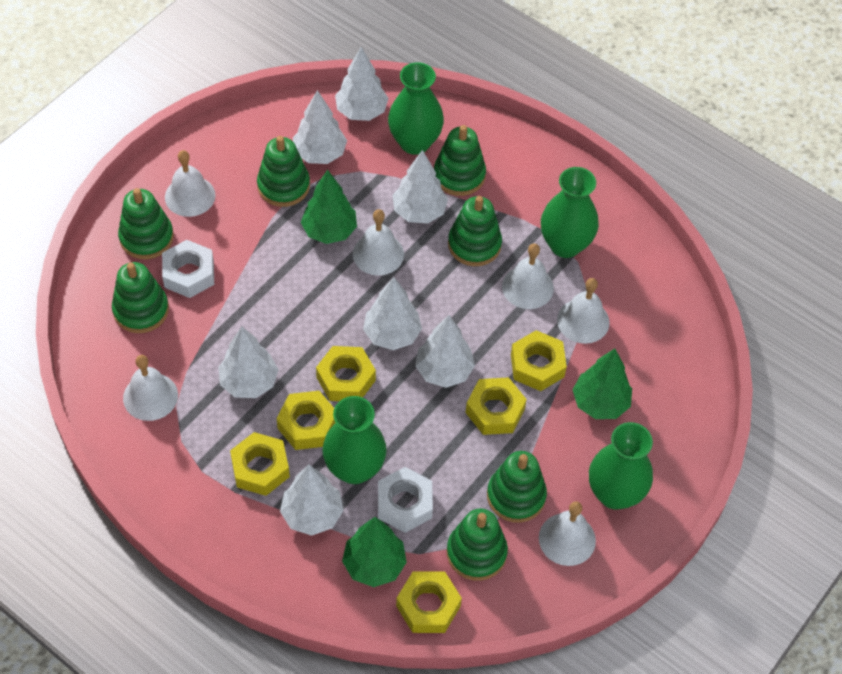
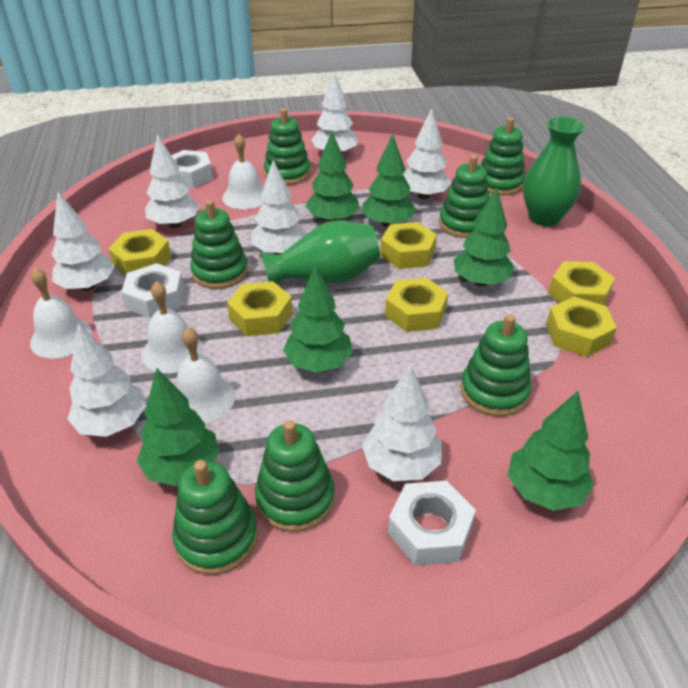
green tree: [301,170,357,244] [342,517,407,587] [573,349,632,419] = 3 -> [137,368,219,486] [283,265,353,373] [306,131,359,222] [363,134,416,227] [453,187,514,286] [508,391,594,511] = 6
green vase: [322,396,387,484] [388,62,444,155] [541,167,599,258] [589,422,653,510] = 4 -> [261,220,380,284] [523,117,585,226] = 2
white bell: [123,355,178,421] [165,150,215,217] [353,209,404,276] [502,243,554,309] [539,501,596,566] [557,278,610,344] = 6 -> [30,268,92,359] [142,281,203,373] [177,327,236,423] [222,134,263,209] = 4
white nut: [162,240,214,298] [378,467,433,533] = 2 -> [121,263,184,319] [171,150,213,188] [388,481,476,566] = 3

